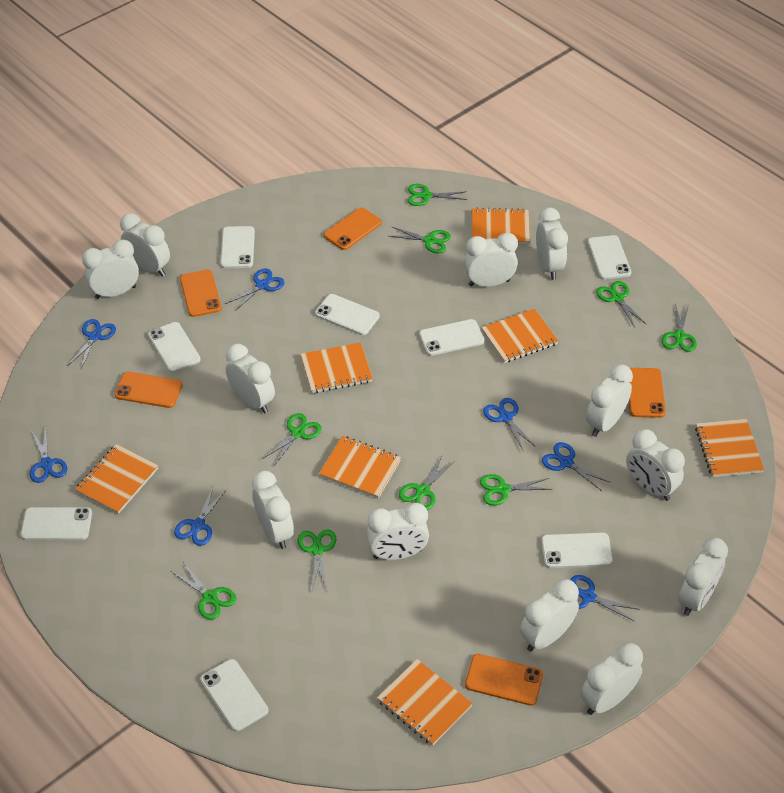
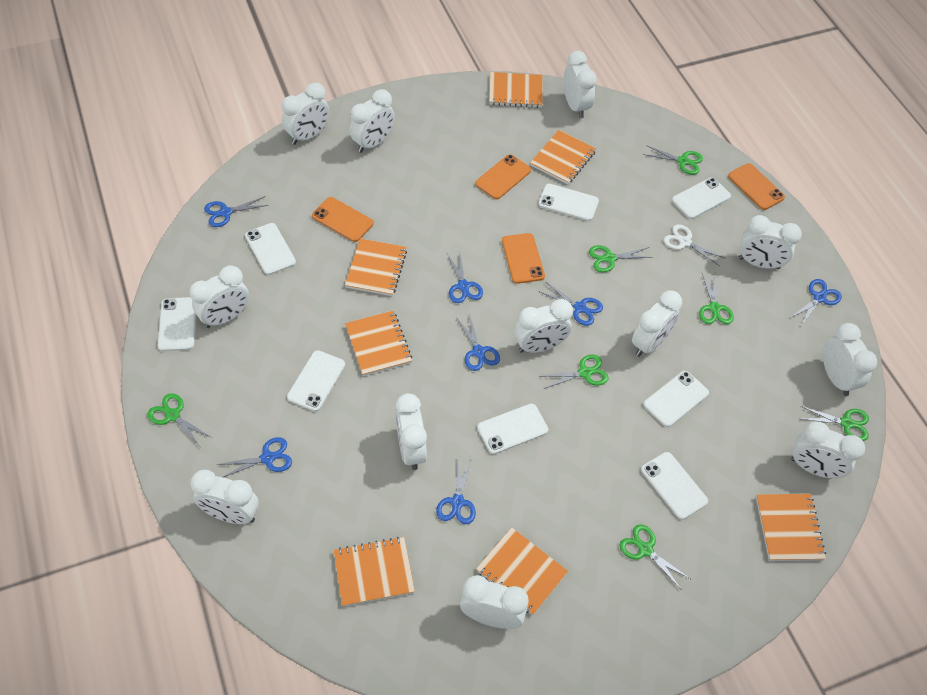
green scissors: [171,562,236,620] [262,413,322,467] [298,529,336,592] [390,227,451,253] [399,456,455,510] [408,184,467,206] [480,474,553,505] [596,281,647,328] [662,303,697,352] = 9 -> [147,393,212,446] [541,354,609,389] [589,245,652,273] [619,524,690,590] [643,145,703,175] [699,273,734,324] [801,406,869,441] = 7
orange phone: [115,372,183,408] [180,270,222,317] [324,208,382,250] [465,654,543,706] [629,368,666,418] = 5 -> [312,197,374,242] [475,154,531,199] [502,233,545,284] [728,163,785,210] = 4
white scissors: none = 0 -> [664,224,726,266] = 1

